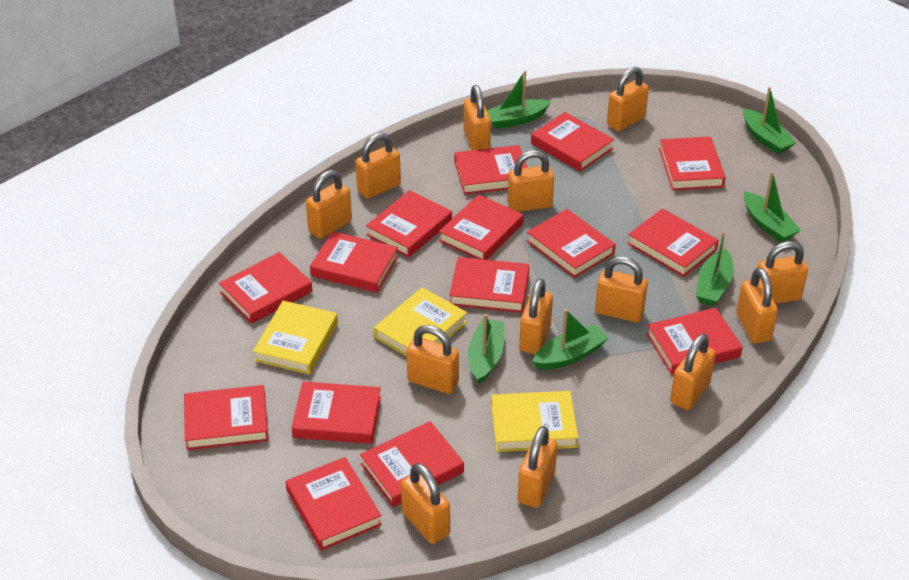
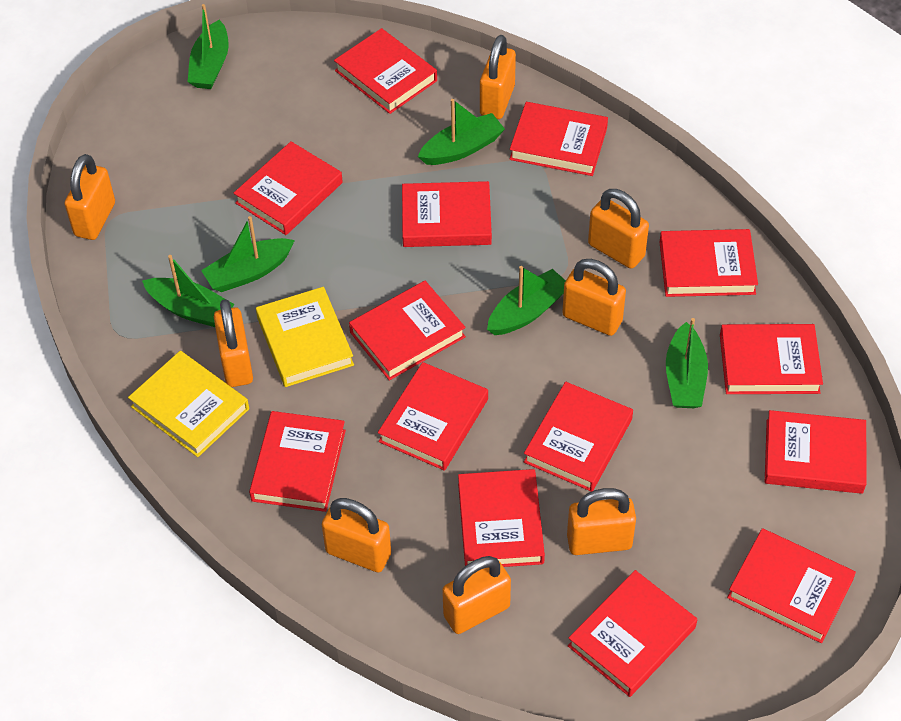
orange padlock: [306,170,352,239] [355,132,401,199] [401,463,450,544] [406,325,459,394] [464,85,491,150] [507,150,554,212] [518,426,557,508] [519,279,553,355] [595,256,648,323] [607,67,649,131] [670,334,716,410] [736,268,778,343] [757,241,808,304] = 13 -> [64,154,115,240] [214,299,253,387] [322,498,391,572] [442,556,511,634] [480,35,516,119] [562,259,626,336] [567,488,636,555] [588,189,649,269] = 8
red book: [184,385,268,450] [219,252,312,324] [286,457,382,551] [291,382,381,444] [310,231,398,293] [360,421,464,507] [366,190,452,257] [439,194,523,260] [449,257,529,313] [455,145,527,194] [526,209,616,278] [531,112,614,172] [627,208,719,277] [646,307,743,375] [659,137,726,190] = 15 -> [234,141,343,235] [249,411,346,512] [334,28,437,114] [349,281,466,381] [378,362,488,471] [402,181,492,247] [458,469,545,567] [509,102,608,176] [524,382,633,492] [568,570,697,697] [660,229,758,297] [720,324,823,394] [727,528,856,643] [765,410,867,494] = 14
yellow book: [253,301,338,374] [374,287,467,357] [491,391,579,452] = 3 -> [128,351,249,457] [256,287,354,387] = 2

